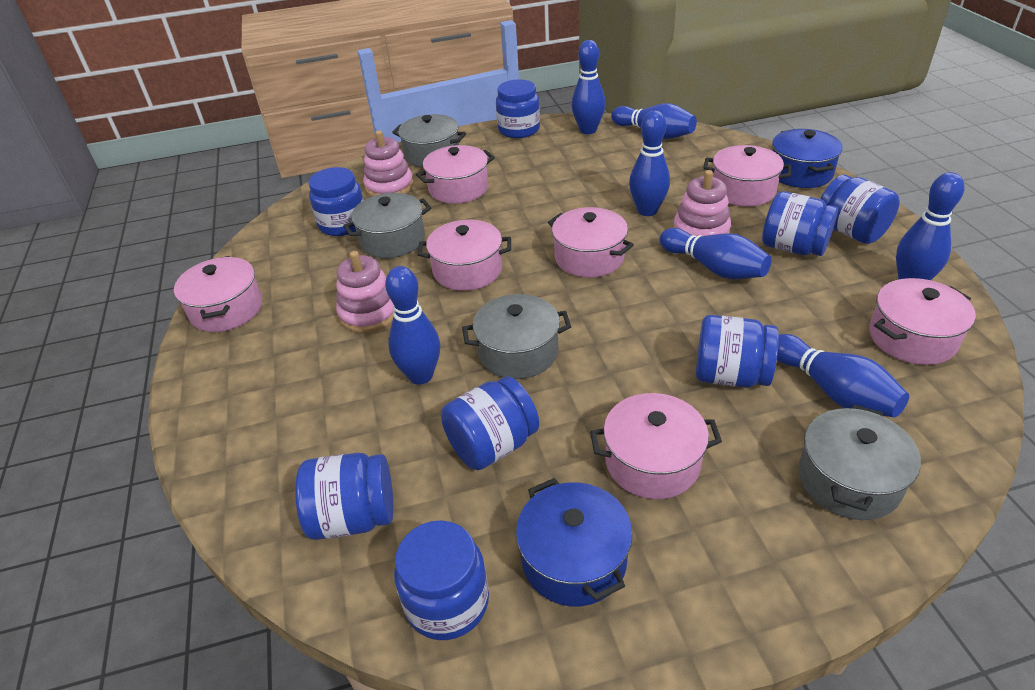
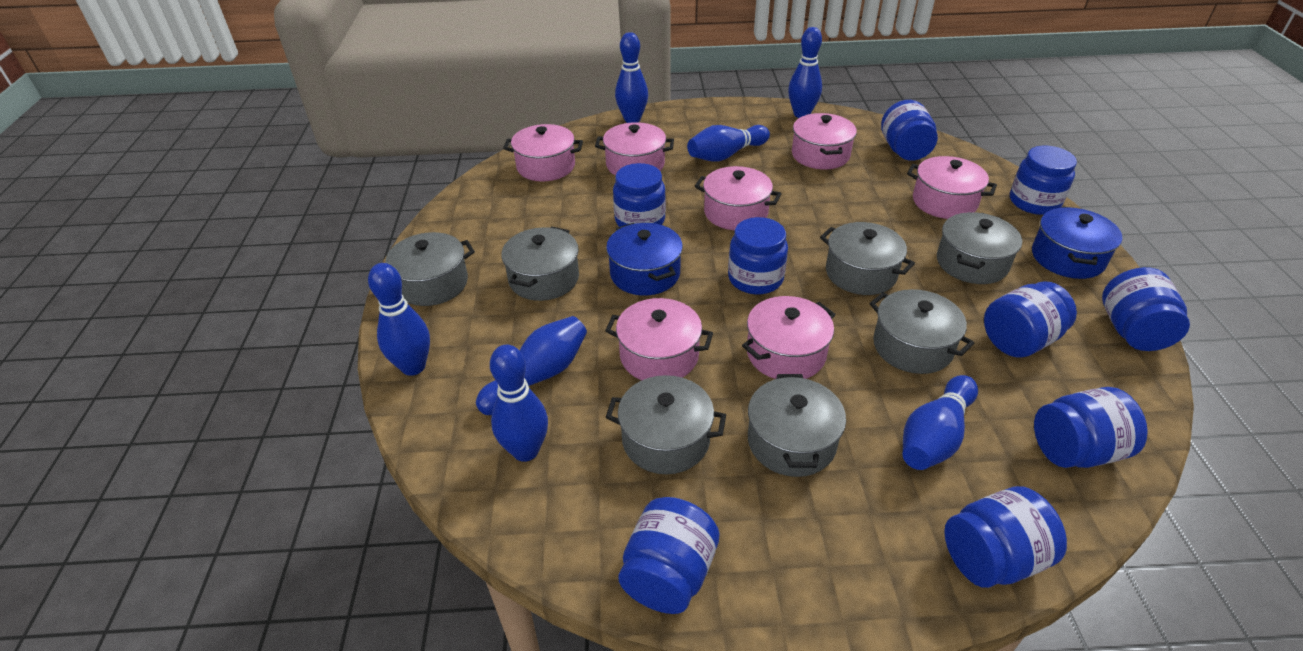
blue jar: [295,453,393,540] [308,167,363,236] [394,520,489,640] [441,376,539,470] [496,79,540,138] [696,315,779,388] [762,191,838,256] [821,175,900,244] = 8 -> [613,163,666,227] [618,497,720,614] [728,217,788,295] [881,100,938,161] [944,486,1067,588] [984,281,1077,358] [1010,146,1077,215] [1034,387,1148,468] [1102,267,1190,351] = 9
grey pot: [343,193,432,258] [392,114,466,167] [462,294,571,379] [798,405,921,520] = 4 -> [385,232,475,306] [502,226,579,301] [606,375,726,474] [748,374,846,477] [820,222,915,295] [869,289,974,374] [937,212,1022,284] = 7
pink stacking toy: [336,251,394,333] [363,130,414,197] [673,170,731,236] = 3 -> none = 0

